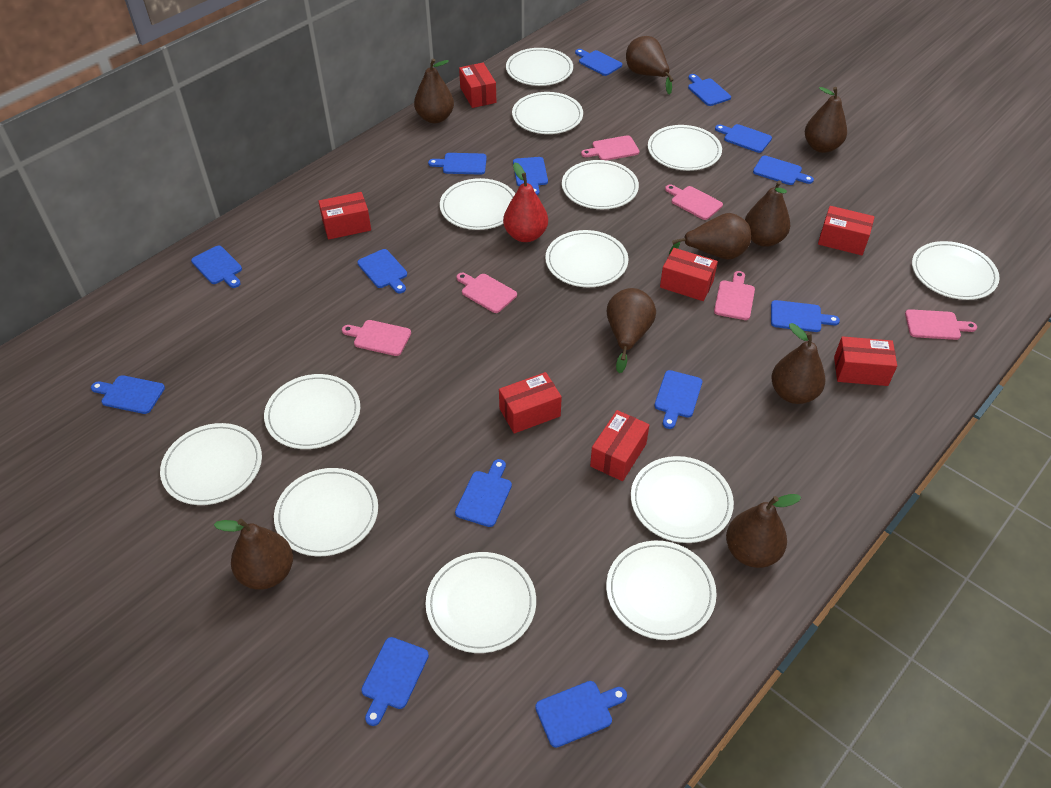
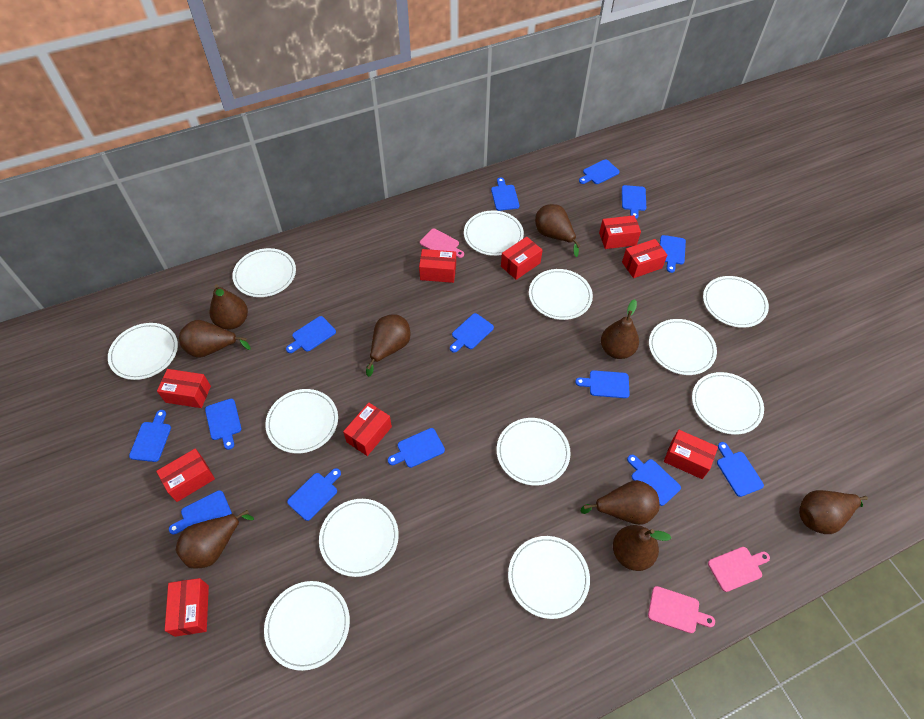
pink cutting board: [342,320,411,356] [457,273,517,313] [581,135,639,160] [665,184,723,220] [714,271,755,320] [905,309,977,340] = 6 -> [420,229,464,258] [648,586,715,633] [708,547,770,592] = 3
red box: [318,192,371,240] [459,63,496,108] [499,372,562,434] [590,410,649,481] [660,248,718,301] [818,206,875,255] [834,336,897,386] = 7 -> [156,448,215,502] [157,369,211,408] [165,578,209,637] [343,402,392,456] [419,249,456,283] [501,237,543,280] [599,215,641,249] [622,239,667,278] [664,430,718,479] = 9
red pear: [503,163,548,242] = 1 -> none = 0
white plate: [160,423,262,505] [264,374,360,449] [274,468,378,556] [426,552,536,653] [440,178,515,230] [506,48,573,86] [512,92,583,134] [545,230,628,287] [562,160,639,209] [606,541,717,640] [631,456,734,543] [648,125,722,171] [912,241,1000,300] = 13 -> [108,323,178,380] [232,248,296,297] [264,581,350,671] [265,389,338,454] [319,499,399,577] [464,211,524,256] [497,418,571,486] [508,536,590,619] [529,269,593,320] [649,319,717,375] [692,372,764,435] [703,276,769,328] = 12

